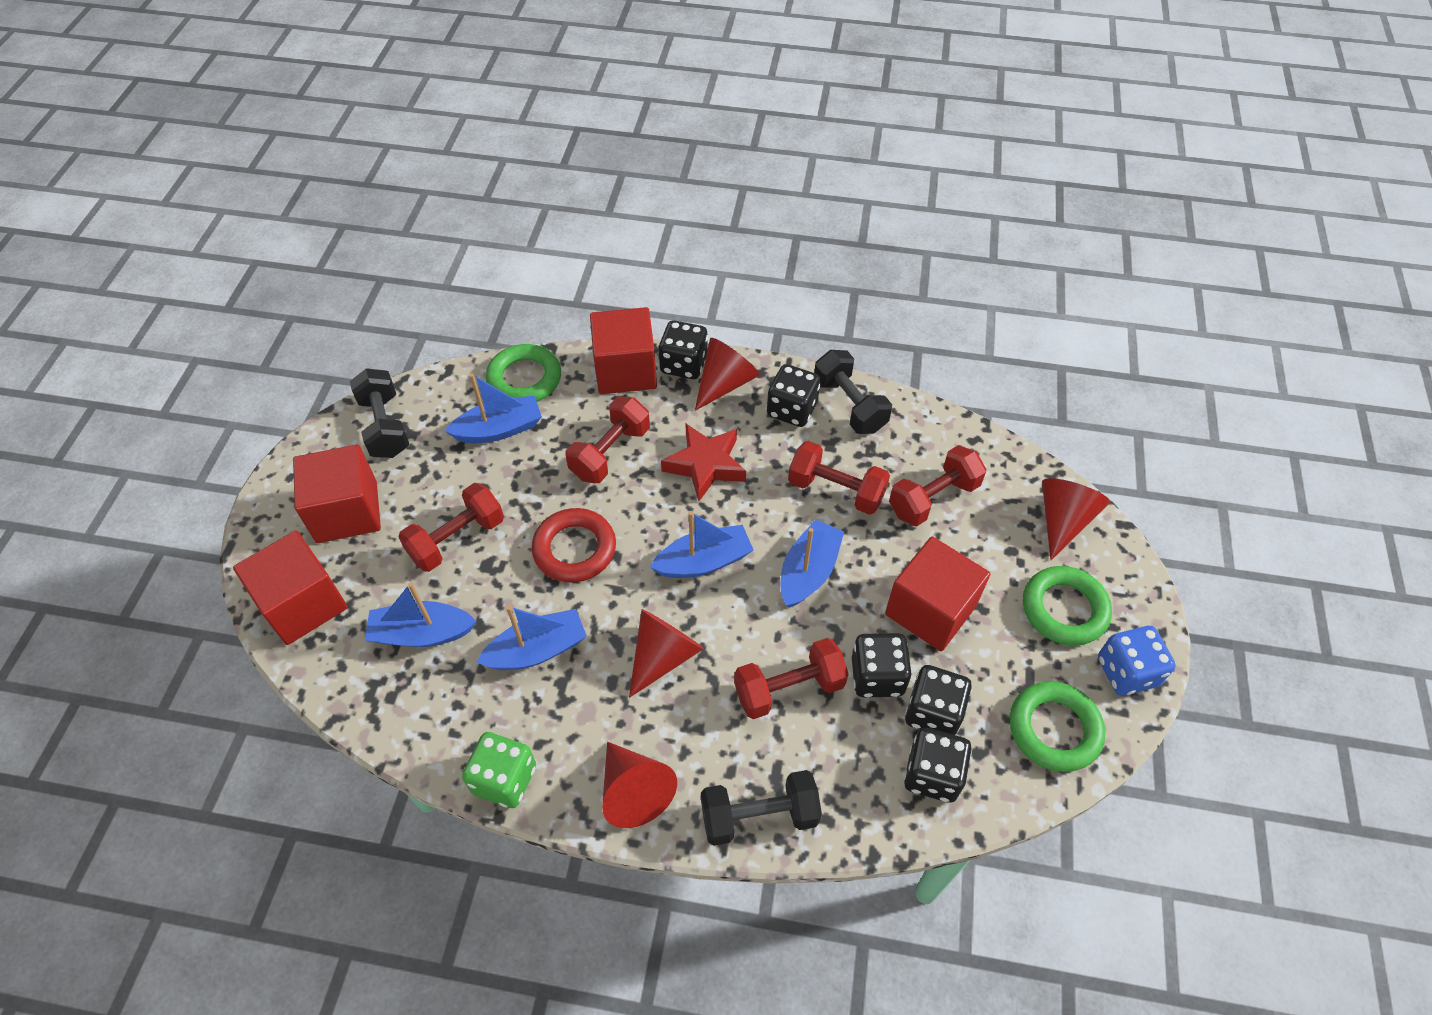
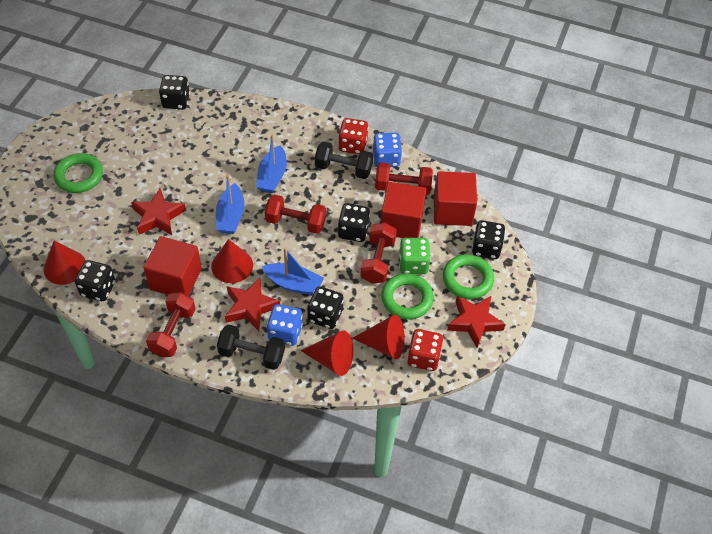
black dumbbell: [350,368,409,458] [701,770,822,846] [814,350,892,434] = 3 -> [217,324,285,370] [315,141,373,179] = 2
blue boat: [365,582,476,647] [445,373,542,443] [476,606,587,670] [650,511,753,578] [781,519,844,608] = 5 -> [216,174,244,234] [256,134,287,193] [262,248,324,295] = 3
blue dice: [1098,626,1176,696] = 1 -> [267,304,303,346] [373,133,402,167] = 2
red cube: [233,530,348,645] [293,445,381,543] [590,307,657,394] [885,536,990,651] = 4 -> [143,236,202,296] [381,182,426,238] [434,171,477,226] = 3
red dice: none = 0 -> [338,118,369,154] [407,329,443,371] = 2
red dumbbell: [399,483,504,572] [566,397,650,483] [734,638,848,719] [788,441,890,515] [889,445,986,527] = 5 -> [146,292,196,357] [265,194,326,234] [360,223,397,284] [375,162,433,195] = 4
red ring: [532,508,616,582] = 1 -> none = 0
red star: [661,423,746,501] = 1 -> [131,188,186,235] [225,278,280,331] [447,296,506,348] = 3

